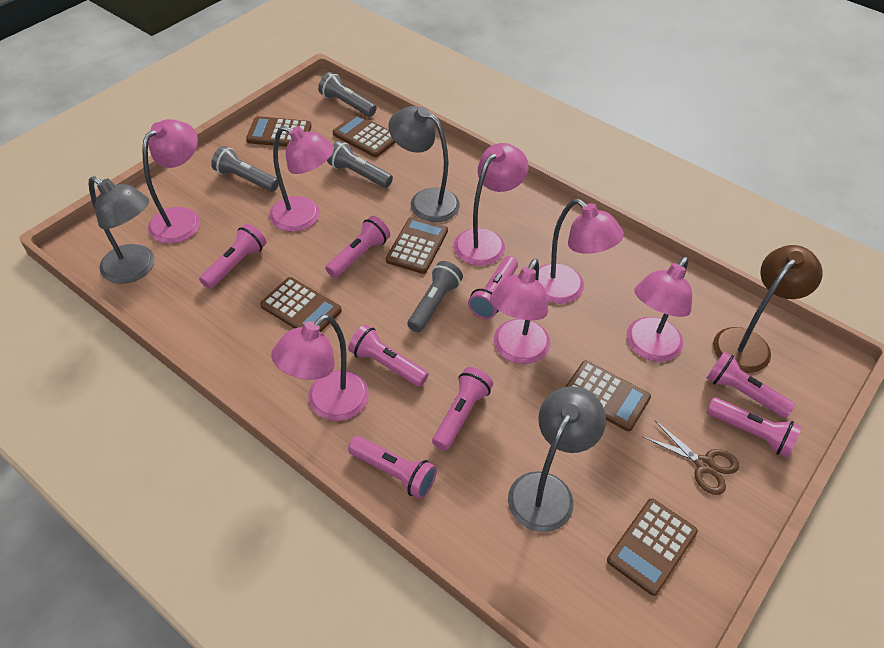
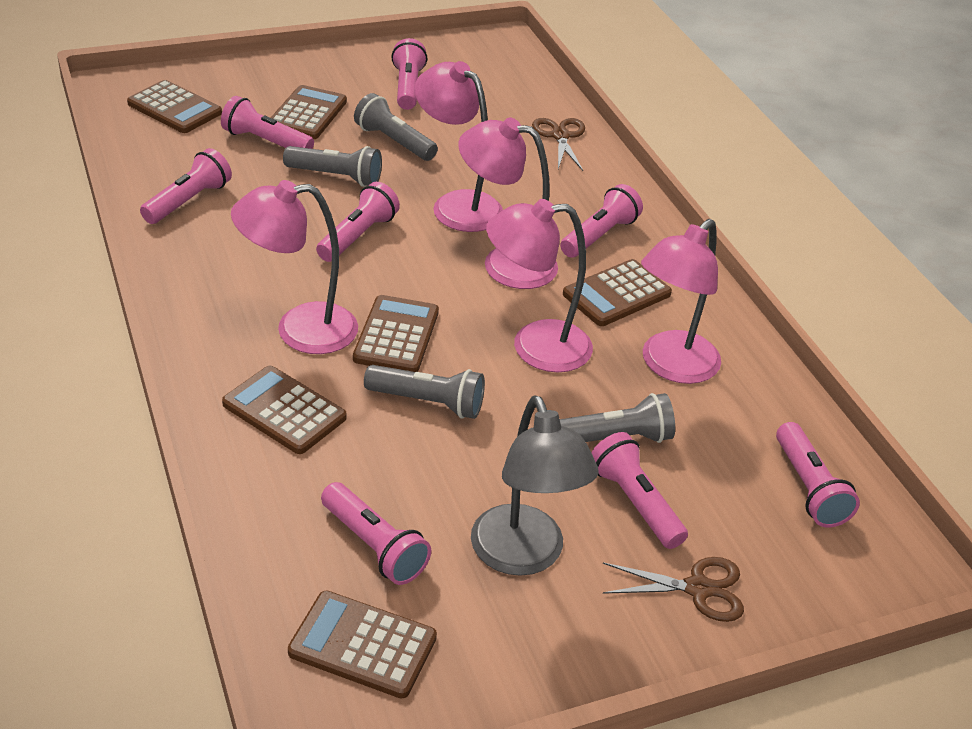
brown lamp: [713,245,823,373] = 1 -> none = 0
brown scissors: [643,421,739,495] = 1 -> [532,118,585,171] [603,557,744,622] = 2
grey lamp: [89,176,155,284] [388,106,460,222] [508,386,606,532] = 3 -> [471,396,599,576] = 1
pink lamp: [142,119,200,244] [269,126,334,232] [271,314,369,421] [454,143,529,266] [490,259,550,364] [538,199,624,304] [626,257,692,362] = 7 -> [231,180,358,354] [414,61,503,232] [458,117,558,289] [486,199,593,372] [641,219,721,384] = 5

